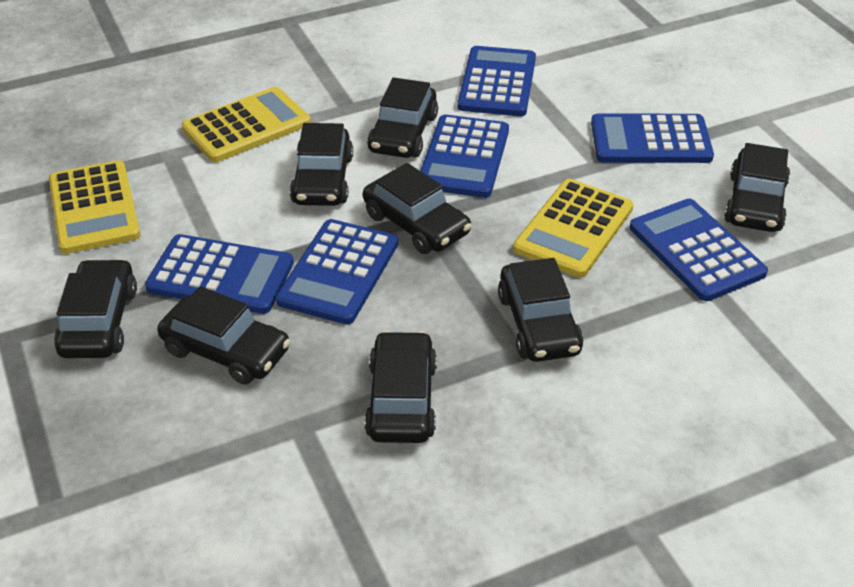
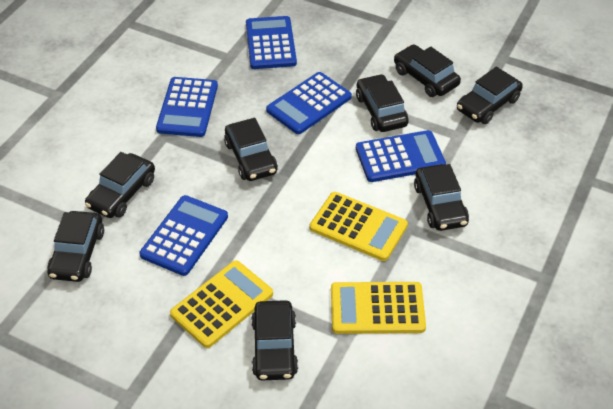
blue calculator: [145,234,294,314] [276,219,398,324] [420,115,509,198] [458,46,536,116] [591,113,714,163] [630,199,768,301] = 6 -> [139,195,228,276] [156,77,218,137] [246,16,297,69] [266,72,352,134] [356,130,446,182] = 5

